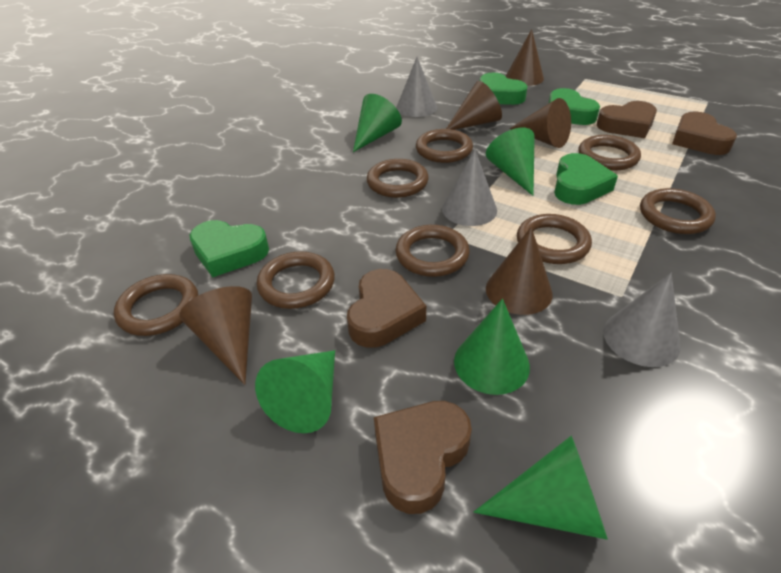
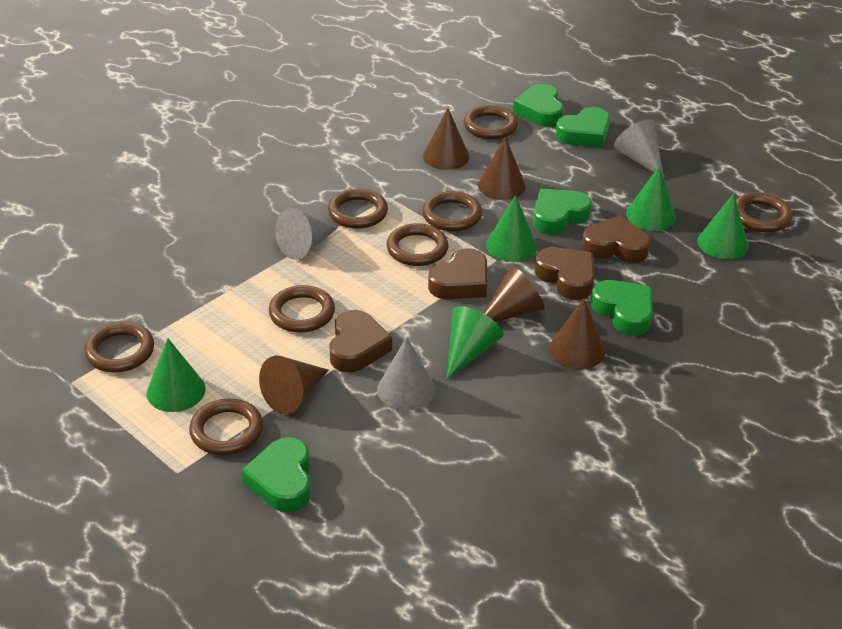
green heart: [189,220,269,277] [480,73,528,105] [548,88,600,125] [554,153,618,205] = 4 -> [242,437,311,512] [513,84,563,127] [533,189,592,234] [555,107,610,147] [591,280,653,336] = 5

